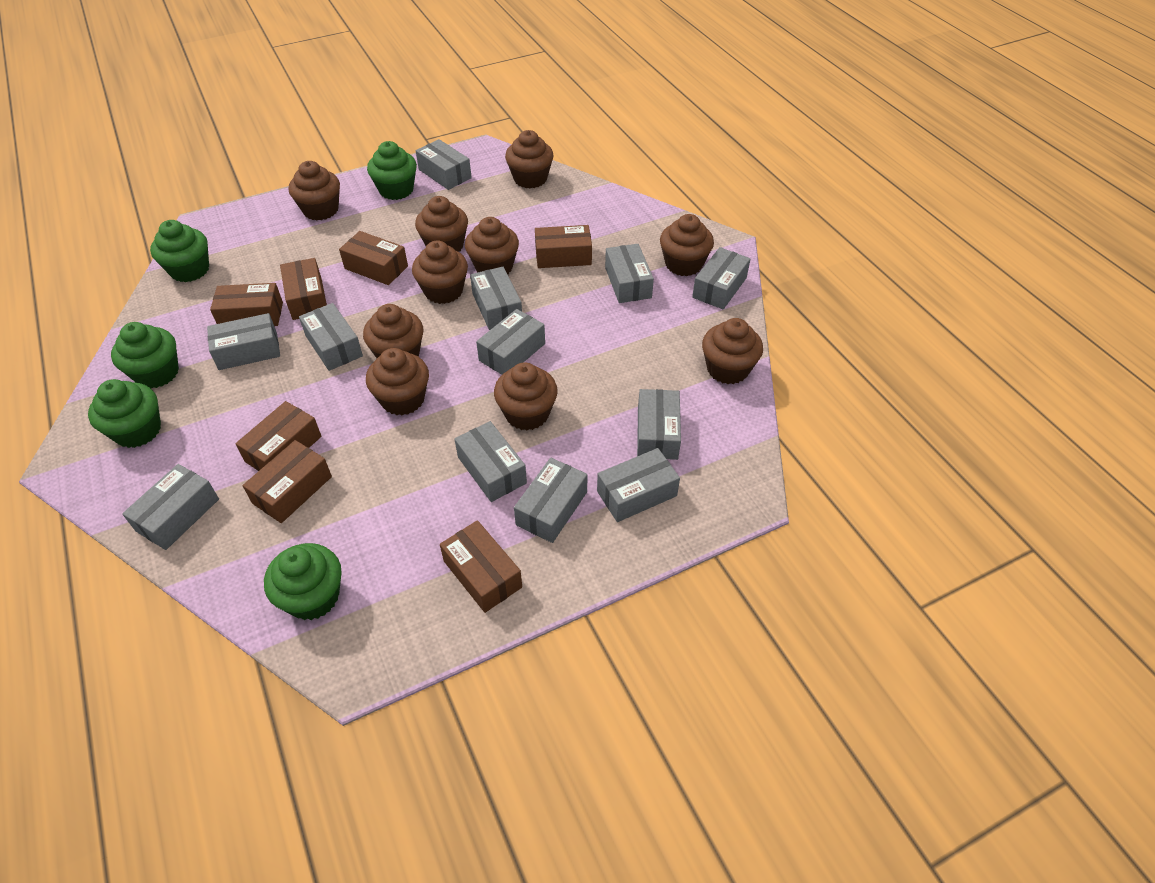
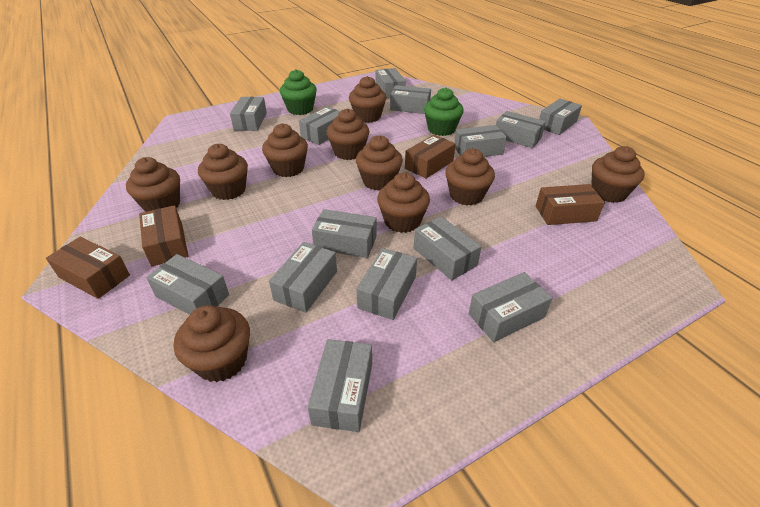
brown box: [210,283,283,326] [235,401,321,471] [242,440,332,523] [280,258,327,320] [339,231,408,285] [440,520,522,613] [535,225,592,268] = 7 -> [46,237,130,299] [139,205,188,266] [405,135,455,179] [536,184,605,225] = 4
green cupcake: [88,379,161,448] [111,322,179,388] [150,220,209,282] [264,543,342,620] [367,141,417,200] = 5 -> [280,69,317,115] [424,87,464,136] = 2
grey box: [122,464,219,550] [207,313,280,370] [299,303,363,371] [416,139,472,190] [455,421,527,502] [470,267,522,330] [476,309,545,375] [514,458,587,543] [597,448,680,522] [605,244,654,303] [637,389,681,460] [692,247,751,309] = 12 -> [146,254,229,315] [230,97,267,131] [269,242,337,313] [299,106,340,145] [307,339,372,432] [312,209,377,258] [356,248,417,320] [376,68,406,98] [390,85,431,114] [414,217,482,280] [454,125,507,157] [469,272,552,342] [496,111,546,148] [539,99,582,135] = 14

